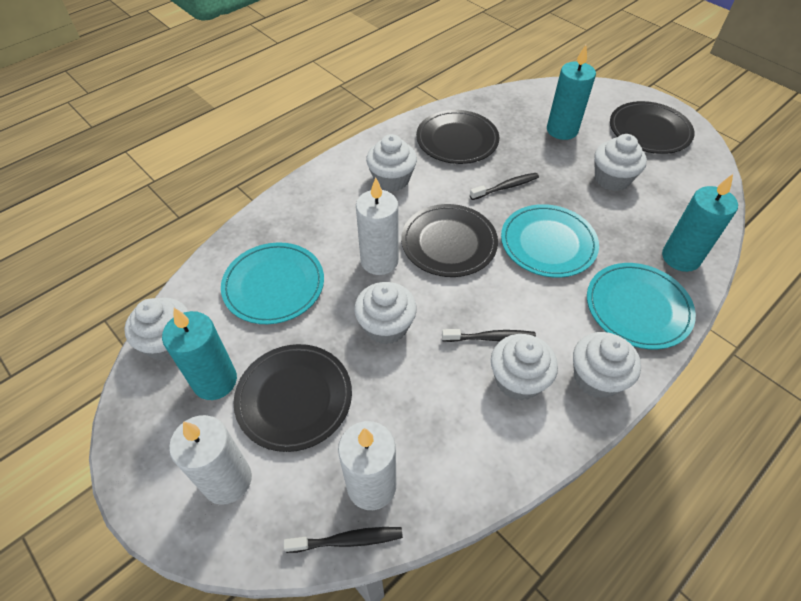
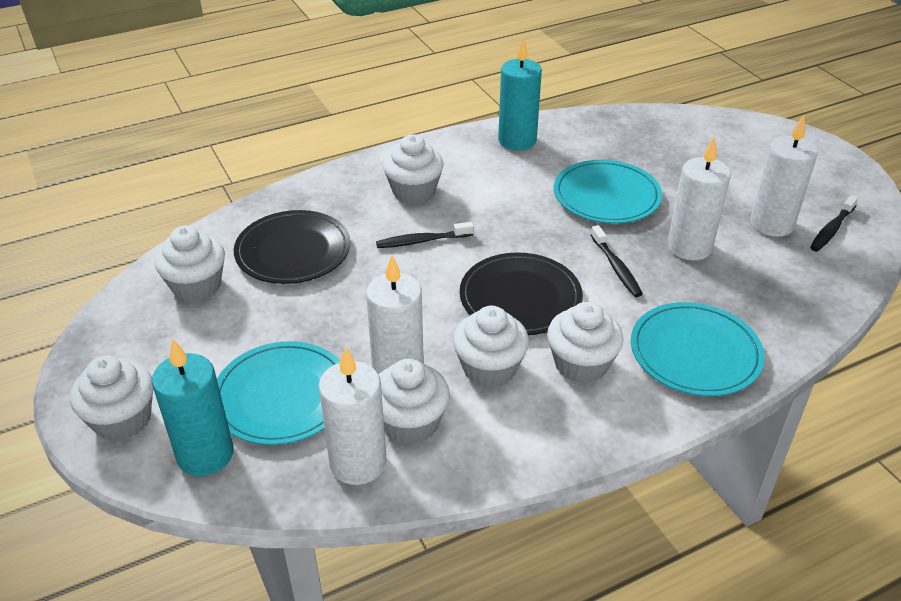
black plate: [234,344,352,452] [401,204,498,277] [416,110,499,164] [610,101,695,154] = 4 -> [234,210,351,284] [460,252,583,335] = 2
turquoise candle: [162,308,237,400] [547,45,596,140] [662,174,738,272] = 3 -> [152,338,233,476] [498,37,542,150] = 2
white candle: [169,415,252,505] [338,421,396,510] [356,178,399,275] = 3 -> [319,346,386,485] [366,255,424,374] [668,136,731,260] [750,115,818,237] = 4

